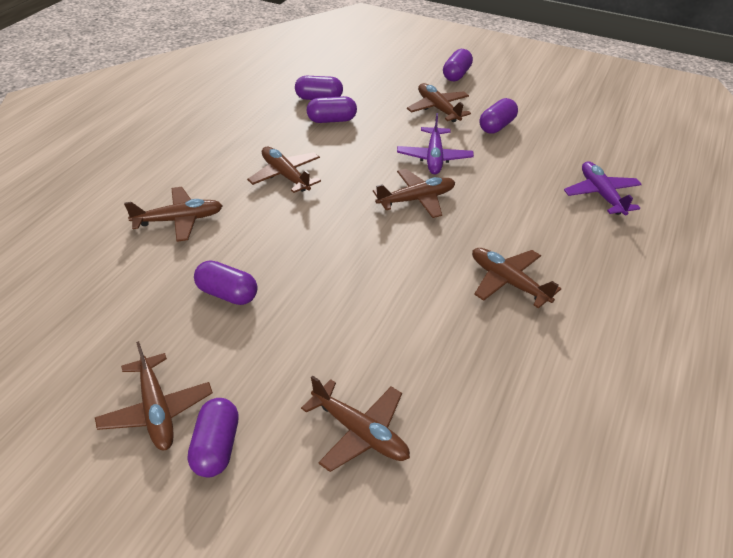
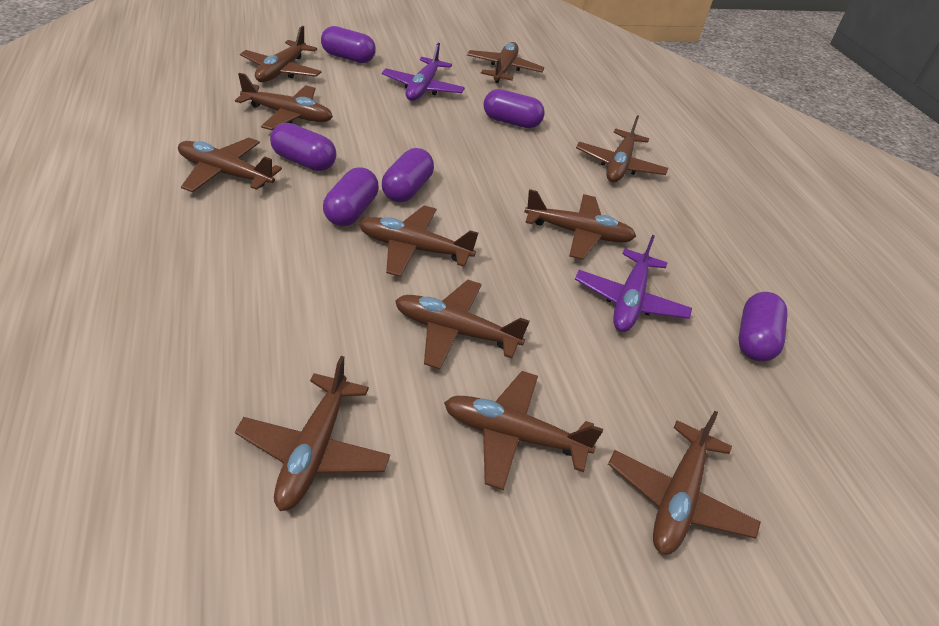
brown plane: [95,341,213,450] [124,187,223,242] [247,147,321,193] [301,376,410,472] [373,169,455,218] [407,83,471,122] [472,248,561,309] = 7 -> [178,138,282,192] [235,73,333,130] [235,356,390,511] [240,26,321,82] [359,205,478,277] [395,280,530,369] [444,371,603,490] [467,42,544,83] [524,189,636,260] [576,115,668,182] [608,411,761,555] = 11

